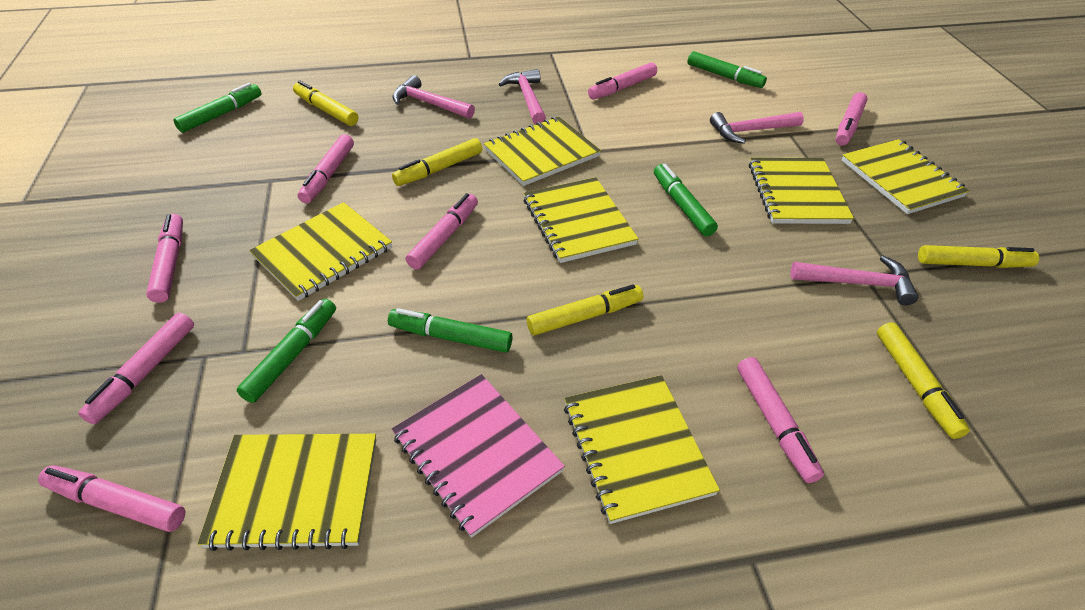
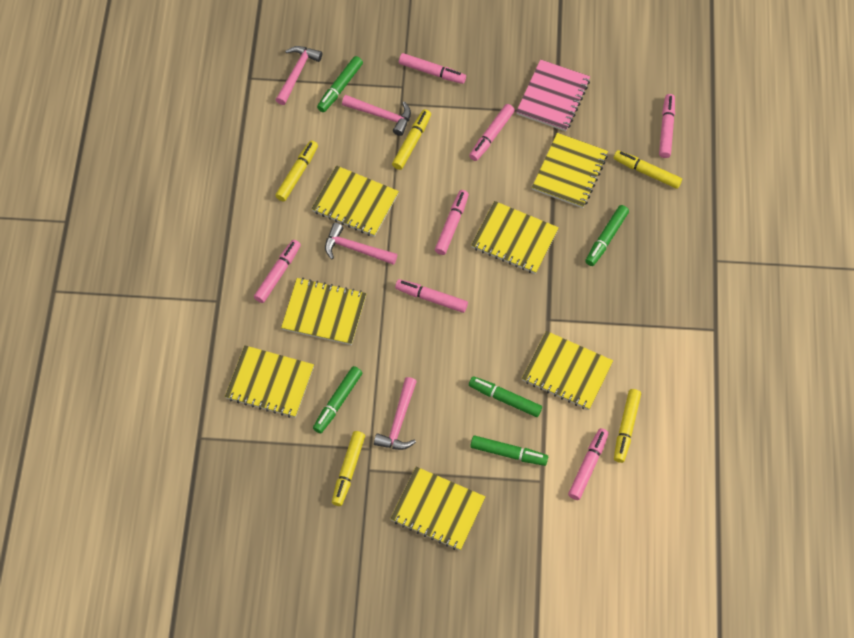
pink marker: [38,465,185,532] [79,313,194,424] [146,214,183,303] [298,134,354,203] [406,193,478,270] [588,62,657,99] [737,357,824,483] [836,92,868,146] = 8 -> [254,240,301,303] [395,279,468,313] [399,53,466,84] [435,190,469,255] [469,104,515,161] [568,428,609,500] [659,94,675,158] = 7

